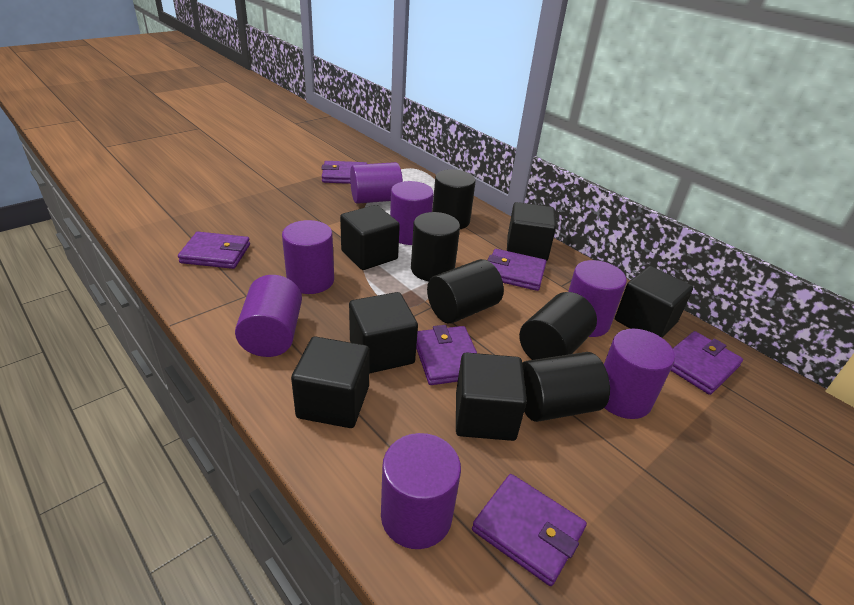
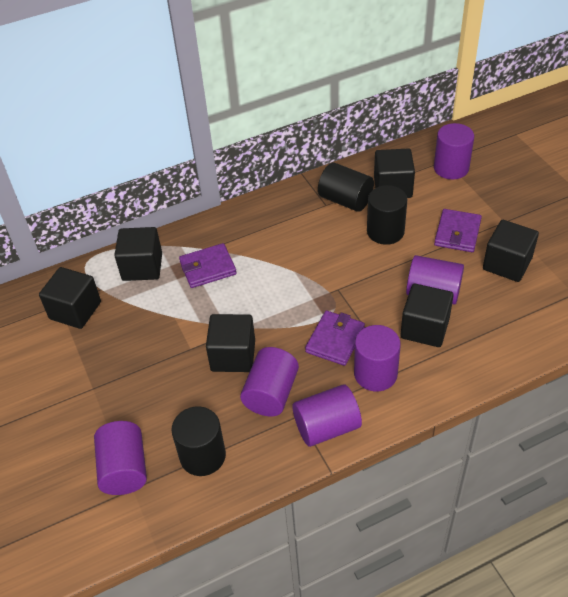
black cylinder: [411,212,460,281] [427,259,504,324] [432,169,476,229] [519,292,597,360] [522,352,610,422] = 5 -> [171,406,226,476] [318,163,374,212] [367,185,408,245] = 3
purple cylinder: [235,275,302,357] [282,220,334,294] [350,162,403,204] [381,433,461,549] [390,181,434,245] [568,260,627,337] [604,329,675,419] = 7 -> [94,421,147,495] [240,347,299,416] [292,384,362,447] [354,325,401,391] [406,255,464,305] [434,123,474,179] = 6
purple wallet: [178,232,250,269] [321,161,367,184] [416,325,477,385] [472,474,587,586] [487,249,546,291] [670,331,743,395] = 6 -> [179,243,237,288] [305,310,365,366] [434,209,482,252] = 3

